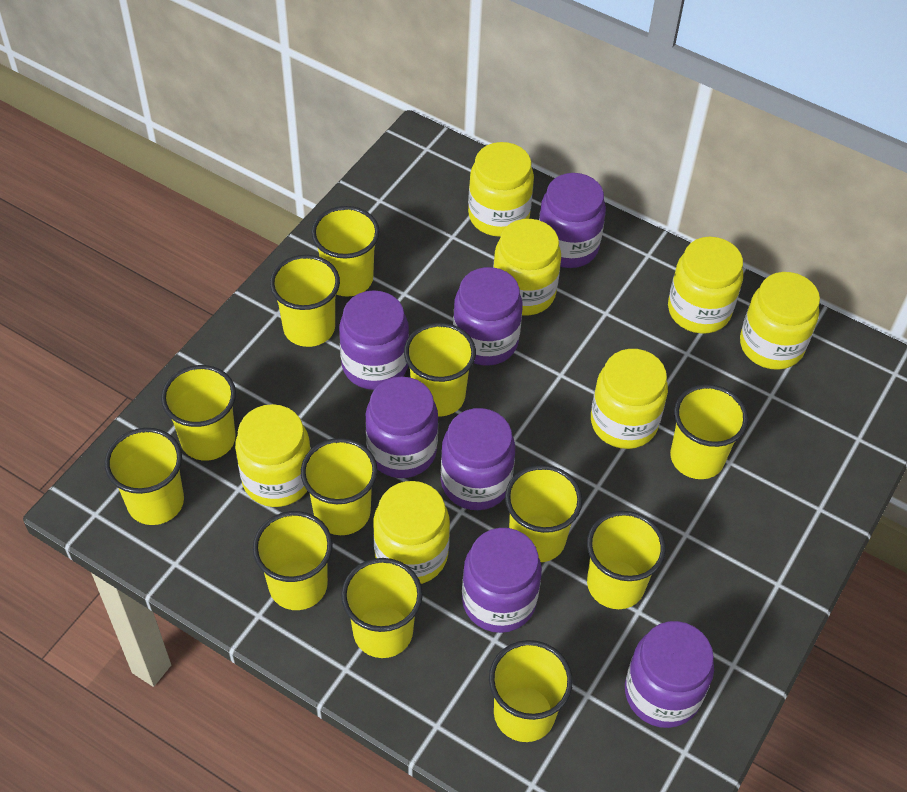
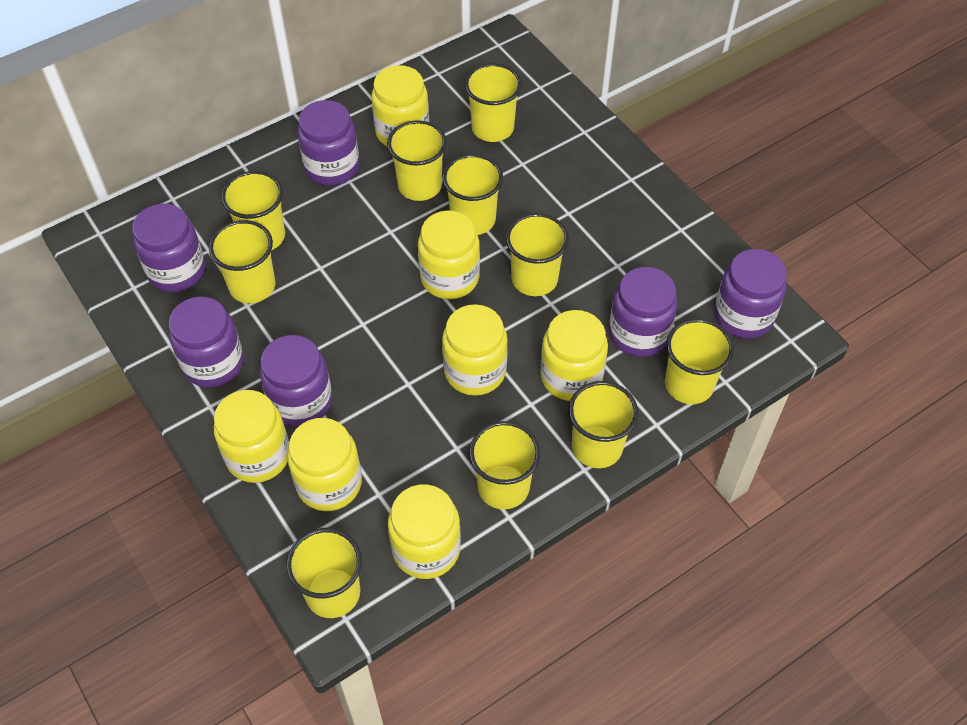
purple jar: [339,290,409,390] [365,377,438,478] [441,408,515,510] [453,267,523,366] [462,528,542,633] [539,173,606,268] [625,621,714,728] = 7 -> [132,204,205,292] [169,297,244,388] [260,335,332,427] [297,100,359,186] [609,267,678,357] [714,249,787,339] = 6
yellow cup: [105,428,184,525] [161,365,236,460] [253,511,333,610] [270,255,340,347] [301,438,378,535] [311,206,380,297] [341,558,423,658] [404,323,476,416] [489,640,573,742] [505,465,583,562] [587,511,666,609] [670,384,748,479] = 12 -> [209,220,276,303] [221,171,285,250] [286,528,362,618] [387,120,447,201] [442,154,503,235] [465,63,522,142] [469,421,540,510] [506,213,569,296] [569,381,638,468] [665,318,734,404] = 10

